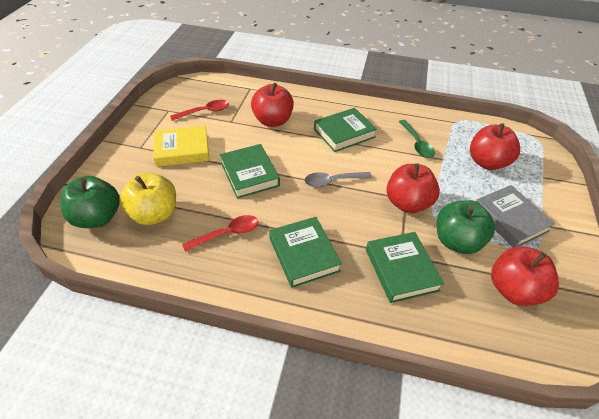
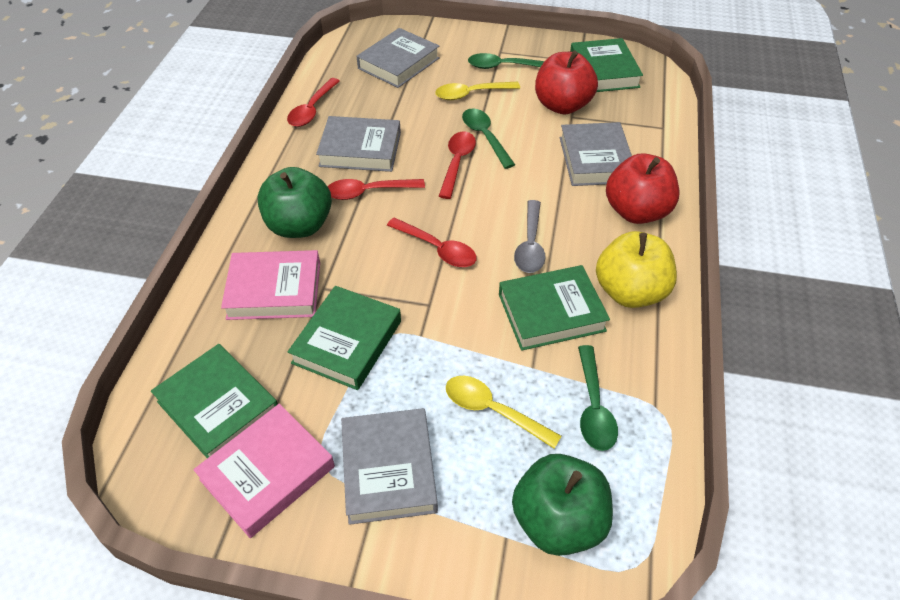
green spoon: [399,120,435,158] = 1 -> [462,108,515,169] [468,53,544,69] [578,345,618,451] = 3
grey book: [476,185,556,247] = 1 -> [316,116,401,172] [341,408,438,525] [357,28,440,88] [560,122,632,186] = 4
pink book: none = 0 -> [193,404,335,538] [221,250,320,320] = 2
red apple: [251,83,294,127] [386,163,440,213] [470,123,520,170] [491,246,559,306] = 4 -> [535,50,598,115] [606,153,679,224] = 2
red spoon: [170,100,229,121] [182,215,258,252] = 2 -> [287,78,340,127] [328,179,425,200] [387,218,476,267] [439,132,476,199] = 4
yellow book: [153,126,210,167] = 1 -> none = 0
yellow spoon: none = 0 -> [435,82,520,100] [446,376,561,449] = 2

